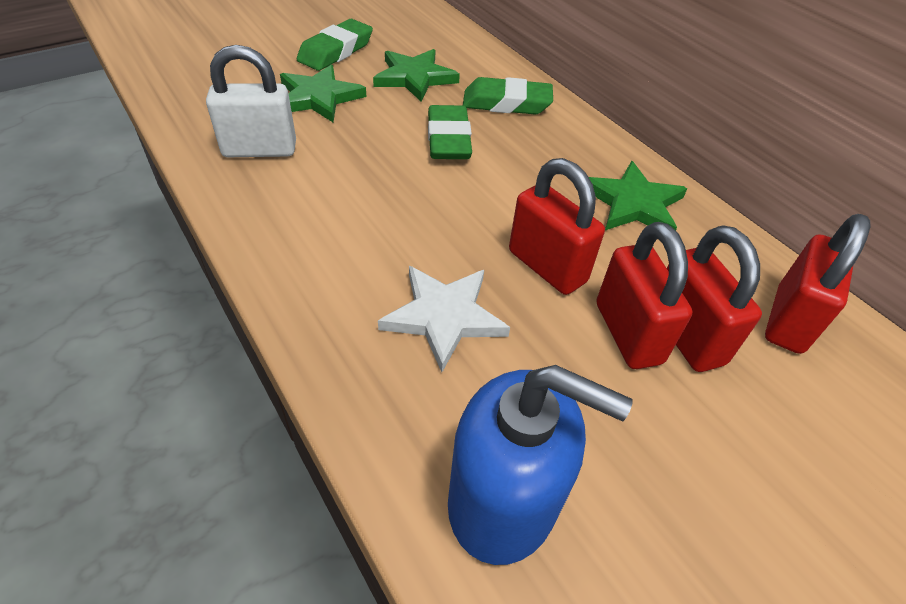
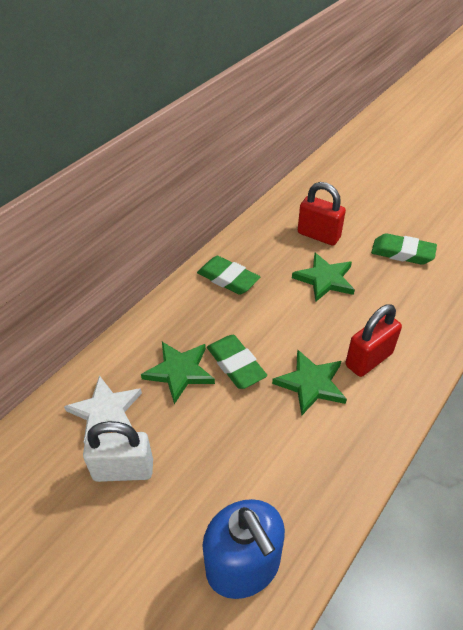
red padlock: [509,158,605,295] [597,222,693,369] [667,225,762,372] [765,214,871,354] = 4 -> [298,182,346,246] [345,304,402,377] = 2

